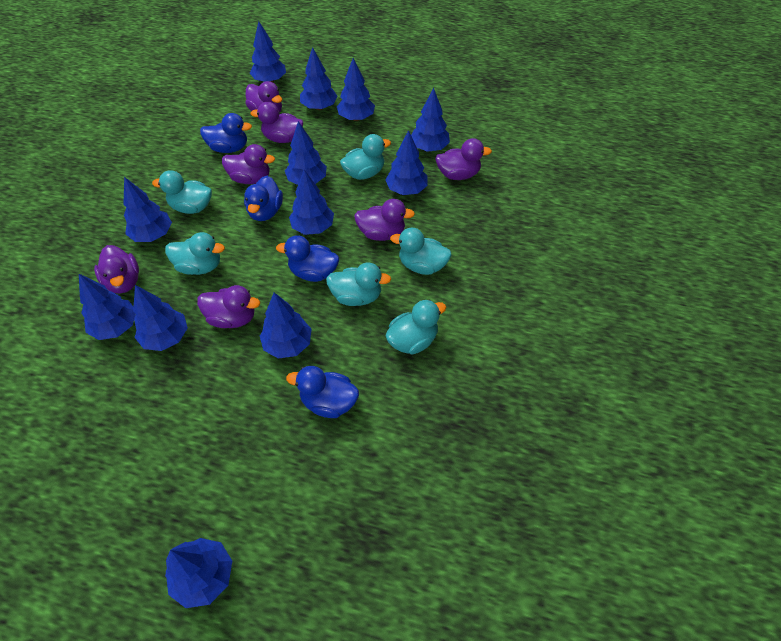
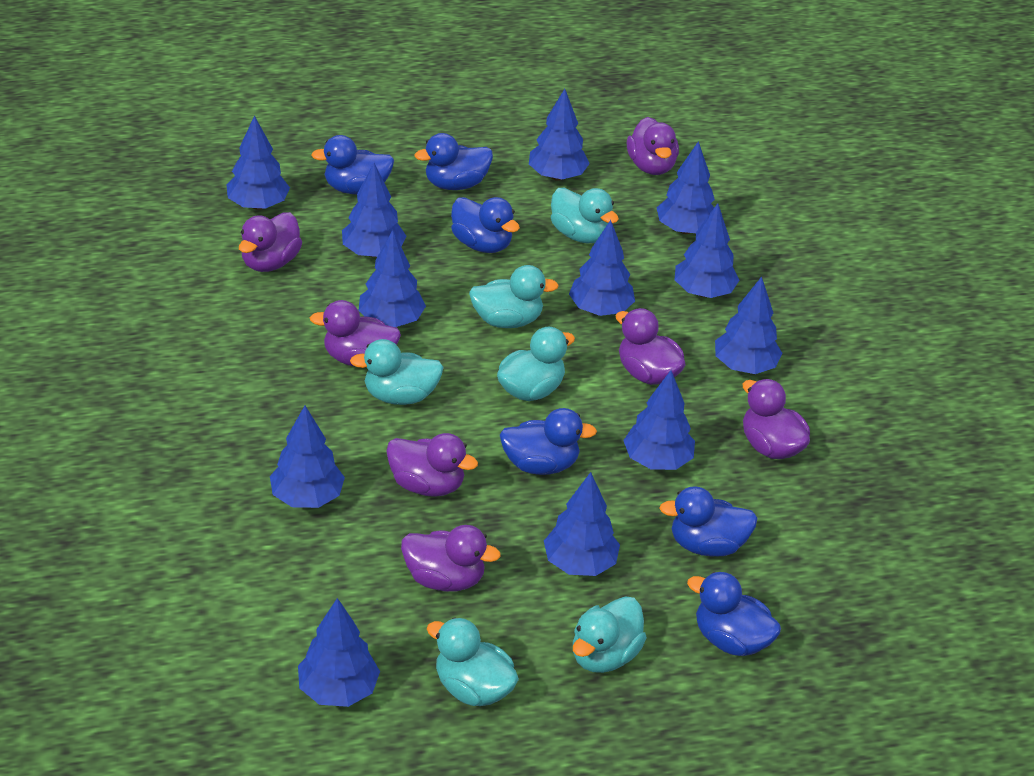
blue duck: [200,113,252,153] [244,176,283,221] [276,235,339,282] [286,366,359,418] = 4 -> [311,135,394,194] [415,133,493,190] [451,197,520,253] [500,408,597,475] [659,486,758,557] [687,572,781,656] = 6

